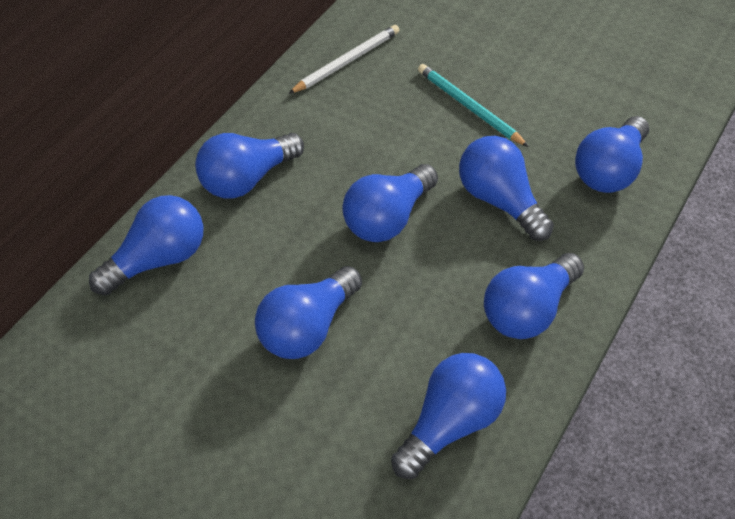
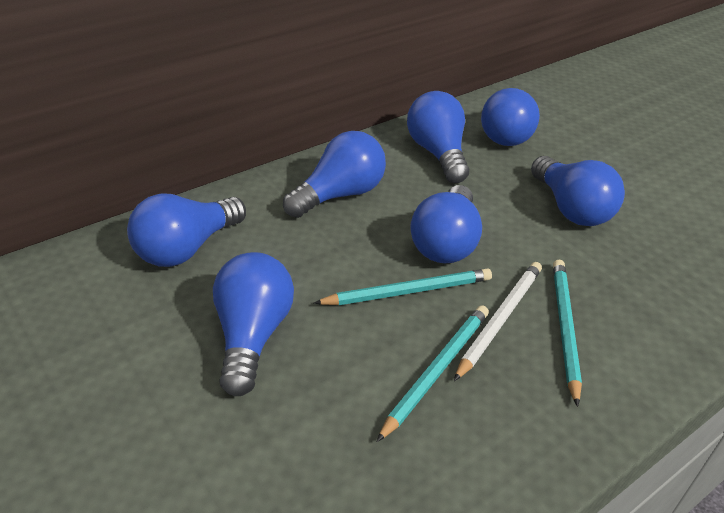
blue light bulb: [89,195,203,295] [195,133,304,199] [255,266,362,359] [342,164,438,242] [391,353,506,479] [459,136,554,241] [484,253,584,339] [575,116,649,193] = 8 -> [127,193,246,267] [213,252,294,396] [283,131,386,218] [407,91,469,183] [410,185,482,263] [481,88,540,146] [531,156,625,226] = 7
turquoise pencil: [418,64,529,147] = 1 -> [314,268,492,305] [377,305,489,442] [553,260,582,407] = 3

